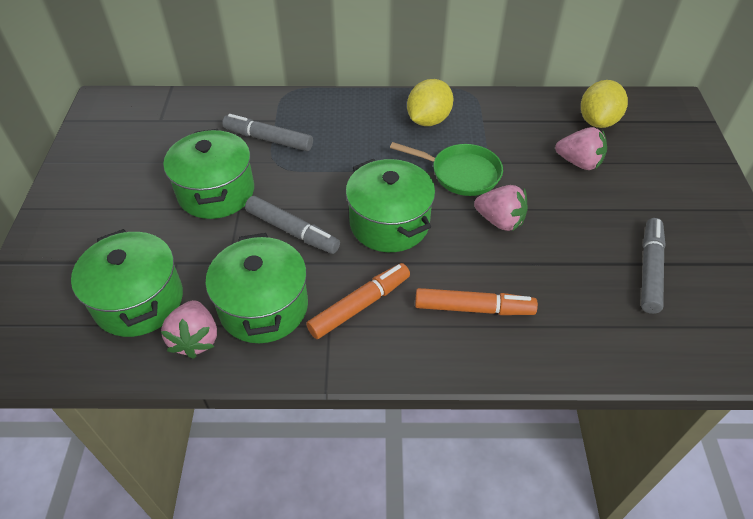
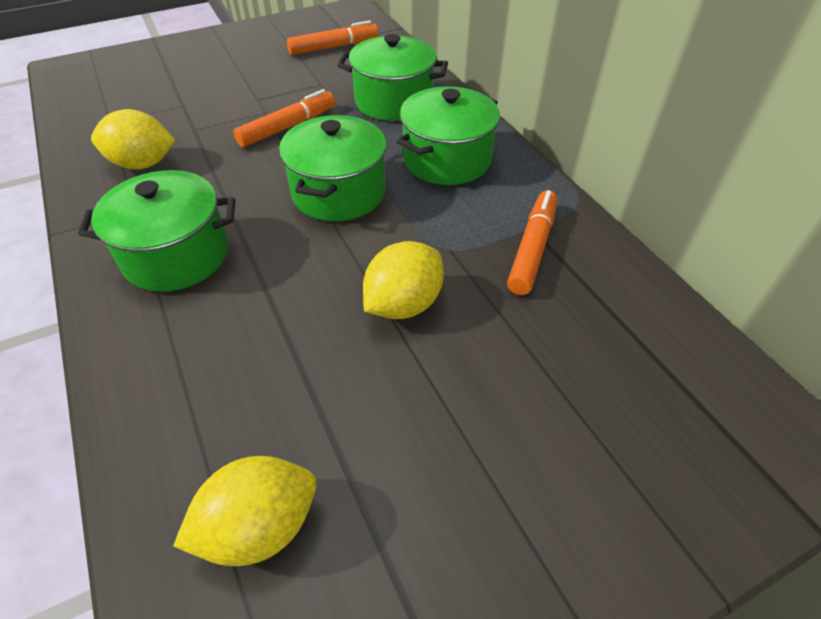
green pan: [390,142,503,196] = 1 -> none = 0
grey marker: [222,114,313,151] [245,196,340,254] [641,218,666,314] = 3 -> none = 0
orange marker: [306,263,410,339] [415,288,538,315] = 2 -> [233,89,335,147] [287,20,379,55] [507,190,557,295] = 3
pink strawberry: [161,300,217,359] [474,185,528,231] [555,127,607,170] = 3 -> none = 0
yellow lemon: [407,79,453,126] [581,80,628,128] = 2 -> [91,109,175,169] [173,456,317,566] [363,241,444,319] = 3

